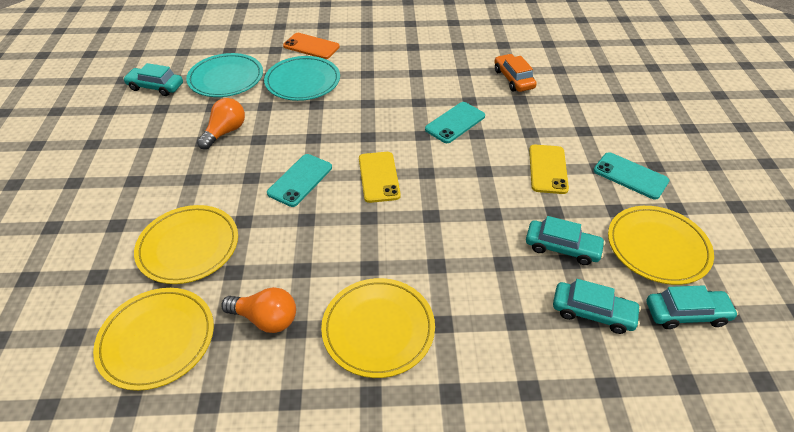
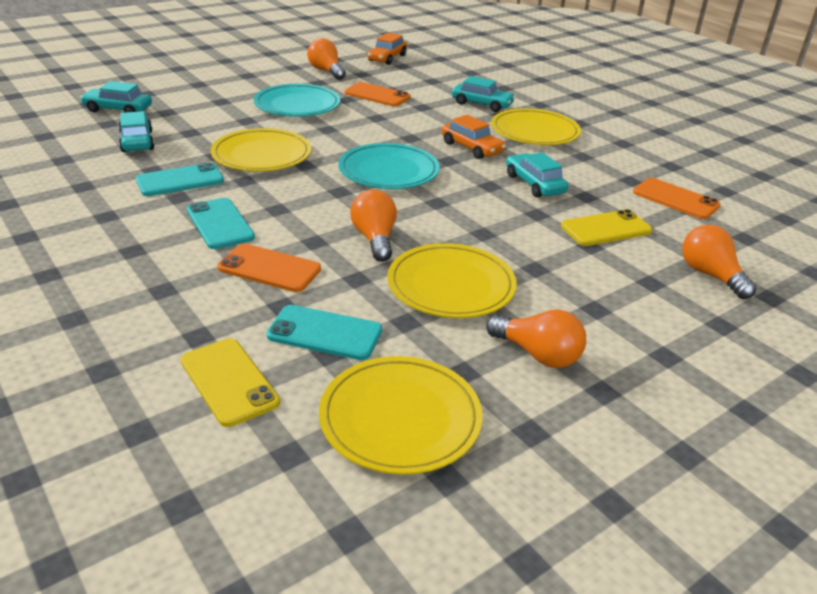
orange car: [494,54,537,92] = 1 -> [367,33,407,65] [441,115,506,159] = 2
orange light bulb: [197,98,245,150] [221,287,296,333] = 2 -> [307,38,346,80] [350,189,397,262] [486,309,586,368] [682,224,757,299] = 4
orange phone: [283,33,340,59] = 1 -> [217,243,321,292] [345,82,410,107] [633,178,721,219] = 3

